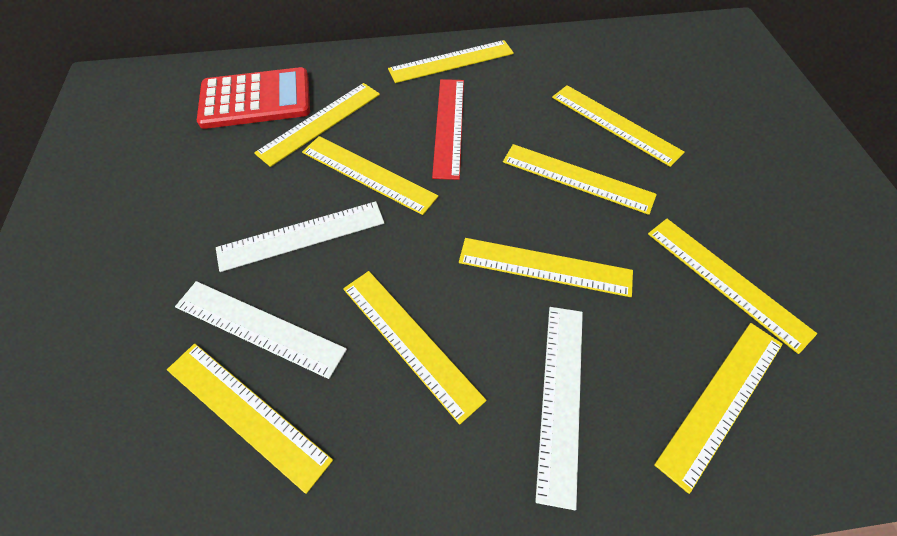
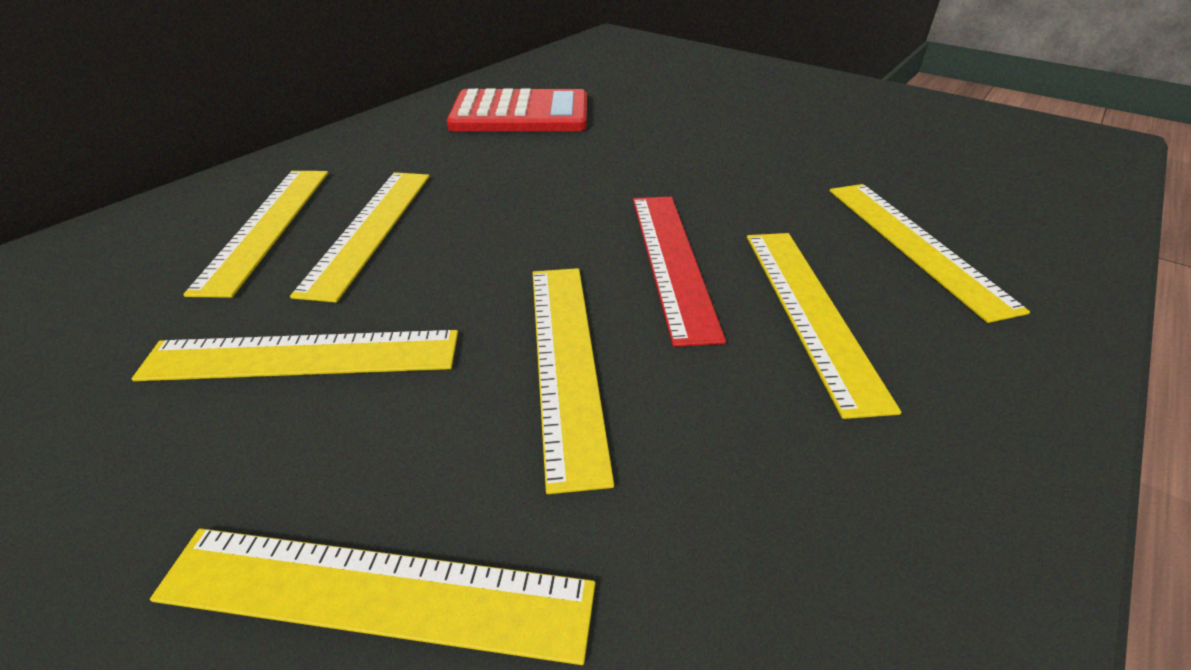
white ruler: [175,281,347,379] [216,201,384,272] [535,307,583,510] = 3 -> none = 0
yellow ruler: [167,343,333,494] [254,83,380,167] [302,136,438,215] [343,271,487,425] [388,40,514,83] [459,238,633,297] [503,144,657,215] [552,85,685,167] [648,219,817,354] [654,323,783,494] = 10 -> [132,330,458,381] [150,528,595,665] [183,171,328,298] [290,172,429,303] [533,268,614,494] [747,233,901,419] [830,184,1030,323] = 7

